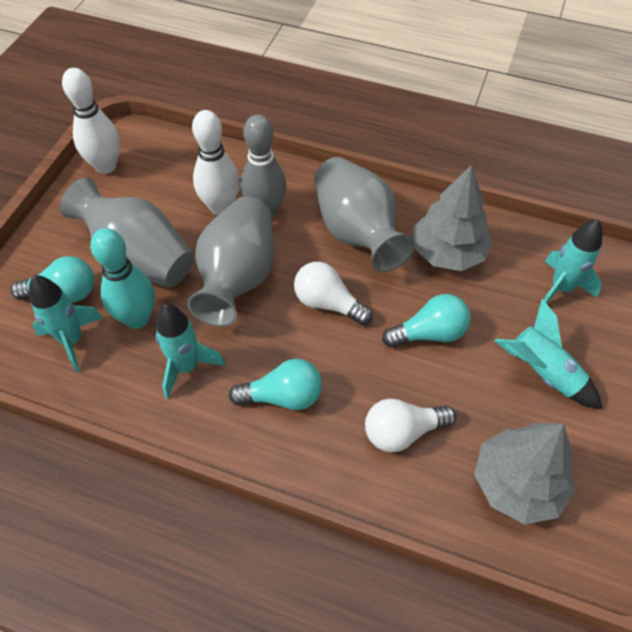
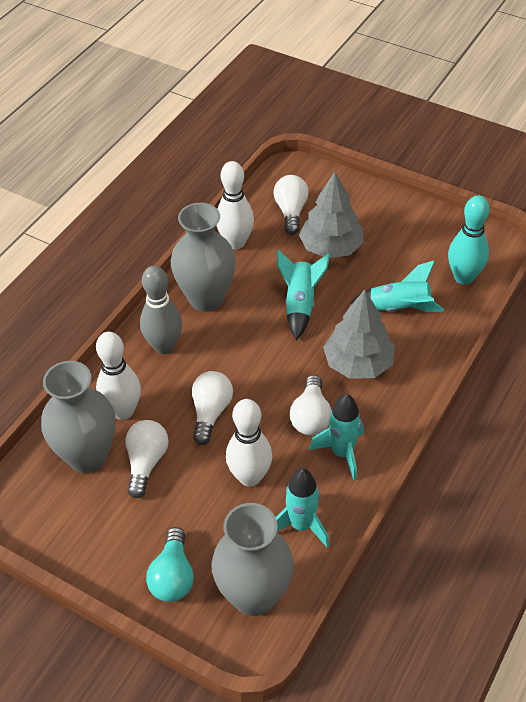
turquoise light bulb: [11,256,94,303] [229,359,322,410] [382,294,470,348] = 3 -> [146,527,194,602] = 1
white bowling pin: [62,68,120,174] [192,110,240,215] = 2 -> [96,332,141,420] [216,161,254,249] [226,399,272,487] = 3
white light bulb: [294,262,373,325] [365,398,457,453] = 2 -> [125,420,169,498] [192,371,233,445] [274,175,309,235] [290,375,332,435] = 4

